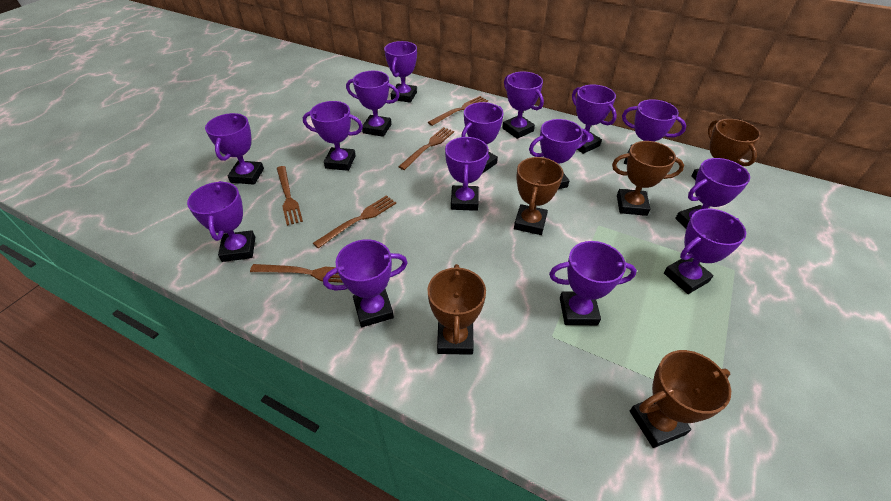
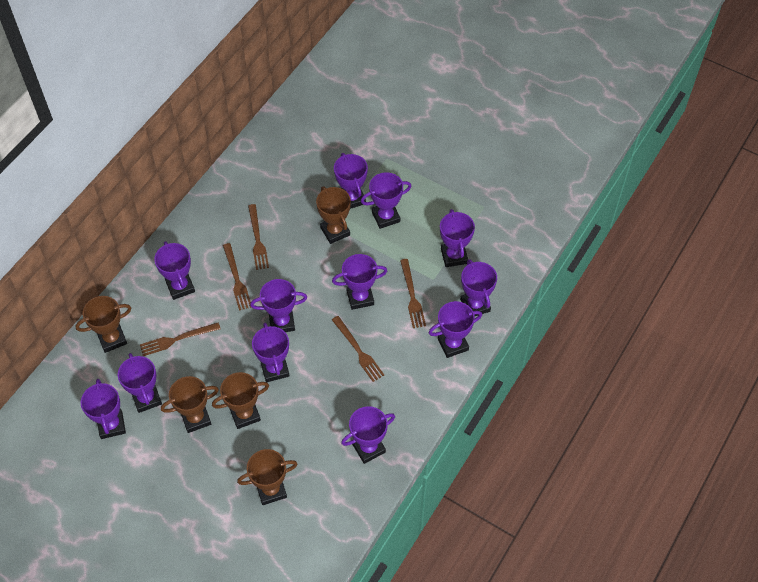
purple trophy: [187,181,255,262] [205,113,264,185] [303,101,363,171] [323,239,408,327] [346,71,400,137] [384,41,417,103] [445,137,489,211] [461,102,504,174] [502,71,544,139] [529,119,589,189] [549,241,637,325] [572,85,617,154] [622,99,686,165] [664,209,746,294] [675,158,750,228] = 15 -> [81,379,126,439] [118,353,162,413] [154,241,195,300] [250,279,307,332] [252,323,290,382] [332,254,387,310] [334,153,368,209] [341,406,395,464] [361,172,412,229] [429,301,482,358] [440,209,475,267] [460,259,497,316] = 12

